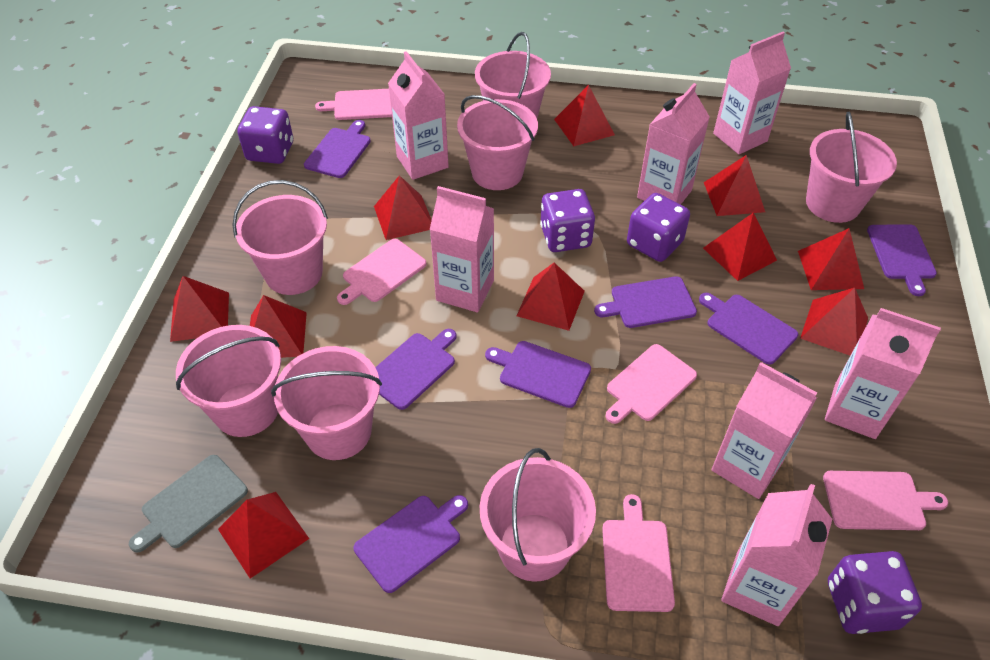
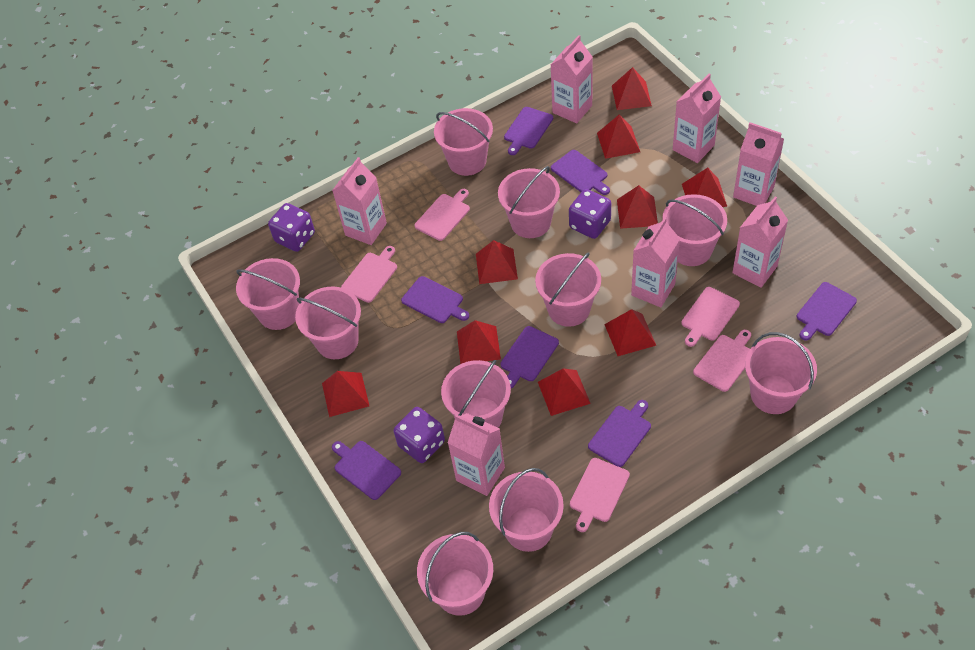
grey cutting board: [129,455,248,553] = 1 -> none = 0
pink bucket: [176,325,281,437] [233,180,328,295] [271,346,382,460] [457,95,538,190] [475,32,551,118] [480,448,596,582] [806,112,897,223] = 7 -> [236,258,300,330] [295,286,361,359] [417,532,493,616] [434,108,493,176] [441,360,511,428] [489,468,564,552] [498,166,560,238] [535,252,601,327] [662,194,727,266] [745,332,817,414] = 10
purple dice: [237,106,293,164] [540,189,595,252] [627,193,690,262] [828,551,922,634] = 4 -> [268,203,315,252] [394,407,445,463] [569,189,611,239] = 3
red pyramid: [170,276,229,342] [218,492,309,579] [250,295,307,358] [374,175,432,240] [517,263,585,331] [554,85,615,146] [703,213,777,281] [704,155,765,216] [798,228,864,290] [800,288,868,355] = 10 -> [322,371,369,417] [457,320,501,364] [476,240,518,284] [538,368,591,416] [597,114,640,159] [604,309,656,356] [612,67,652,110] [617,185,658,229] [682,168,727,207] = 9

